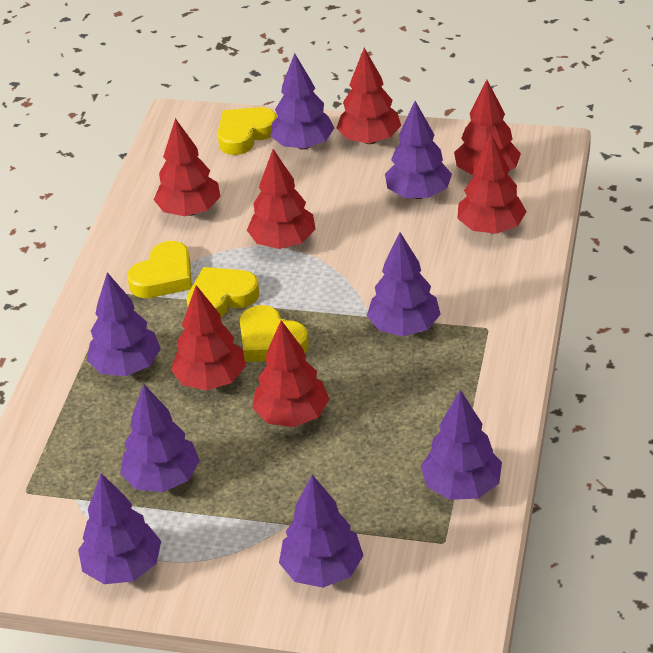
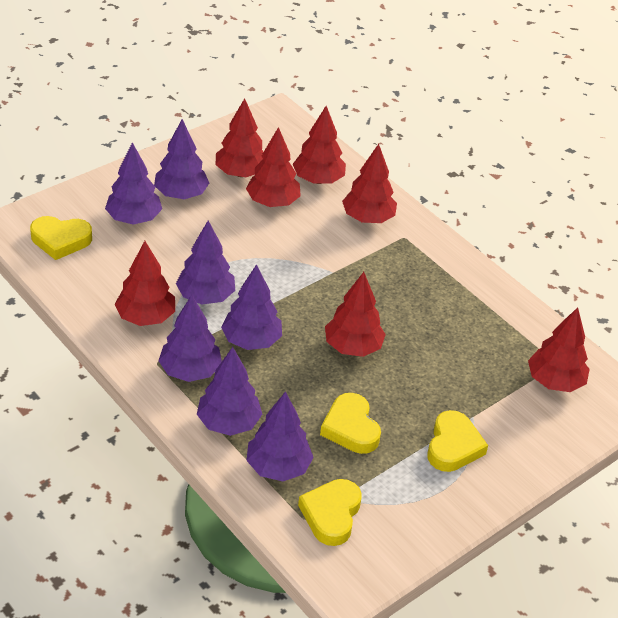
purple tree: [78,473,161,584] [87,272,161,376] [120,384,200,492] [270,53,334,150] [279,475,364,588] [367,232,441,336] [385,101,452,199] [421,390,502,500] = 8 -> [105,142,162,225] [154,119,209,199] [158,295,222,382] [176,221,235,304] [197,347,262,436] [221,264,282,350] [246,391,314,481] = 7

